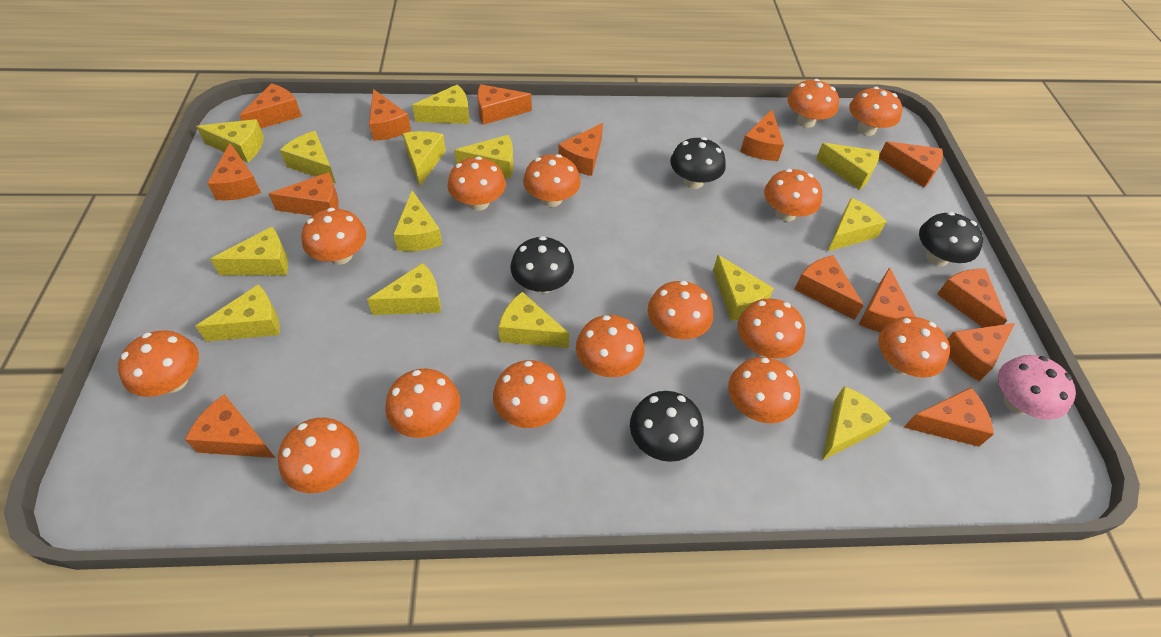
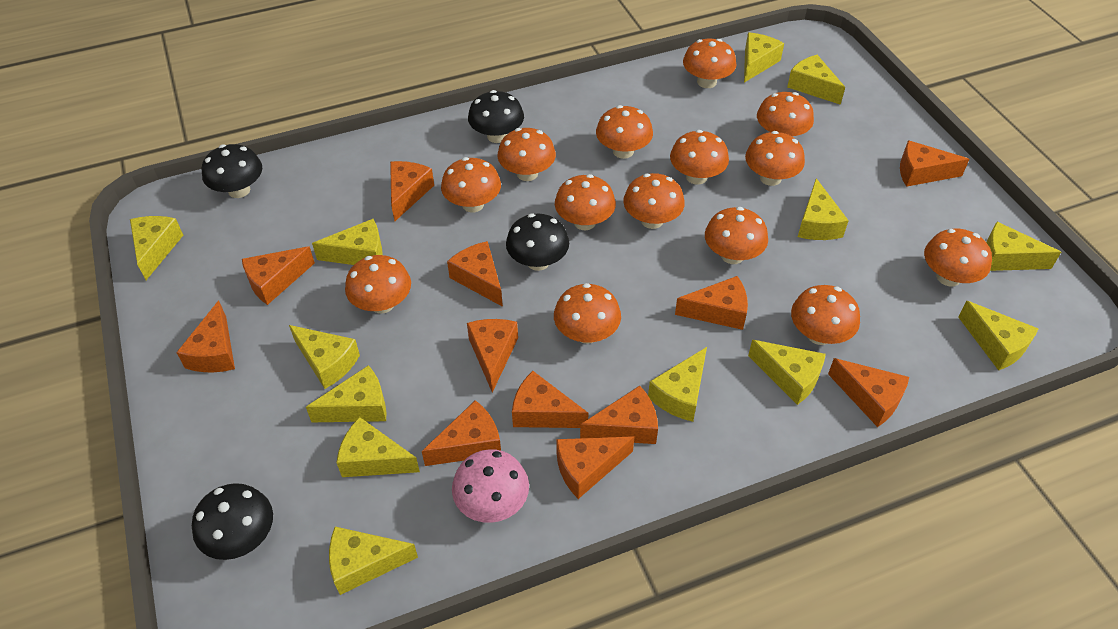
orange cheese: [185,394,275,458] [207,143,261,200] [239,83,302,128] [269,172,339,216] [369,89,411,141] [477,84,532,125] [558,123,603,176] [740,110,784,161] [794,255,864,320] [858,267,916,332] [879,141,943,187] [904,388,994,447] [937,269,1007,327] [948,323,1015,381] = 14 -> [176,300,235,372] [242,246,315,305] [390,161,434,221] [422,400,501,466] [447,241,503,307] [467,319,518,392] [512,371,588,428] [556,436,635,499] [580,386,658,444] [675,276,748,330] [828,358,909,427] [900,140,969,187] = 12
orange mushroom: [118,330,199,397] [278,418,360,493] [301,208,366,265] [385,369,460,438] [447,157,506,211] [493,360,566,428] [523,154,581,207] [576,315,644,377] [648,281,713,339] [728,357,800,423] [738,299,805,358] [764,169,822,221] [787,79,839,128] [849,87,902,136] [878,316,950,378] = 15 -> [345,255,411,314] [441,157,501,212] [497,128,556,181] [554,283,621,344] [555,174,616,230] [596,105,653,159] [623,173,685,229] [670,130,729,185] [683,39,736,88] [705,207,768,264] [745,131,805,186] [757,92,814,136] [791,285,860,345] [924,229,992,286] = 14
yellow cheese: [195,284,280,342] [196,119,264,163] [210,227,288,275] [280,131,336,183] [367,263,441,315] [393,190,442,251] [402,131,446,187] [412,84,470,124] [454,135,514,179] [498,292,569,348] [713,255,774,321] [816,143,879,190] [822,386,891,460] [827,198,887,252] = 14 -> [130,216,183,280] [289,325,360,389] [306,365,386,422] [312,219,383,265] [329,527,418,595] [336,417,420,477] [648,347,707,422] [744,32,784,83] [748,340,826,405] [787,55,845,105] [798,178,849,240] [958,301,1038,371] [986,222,1061,271] = 13

